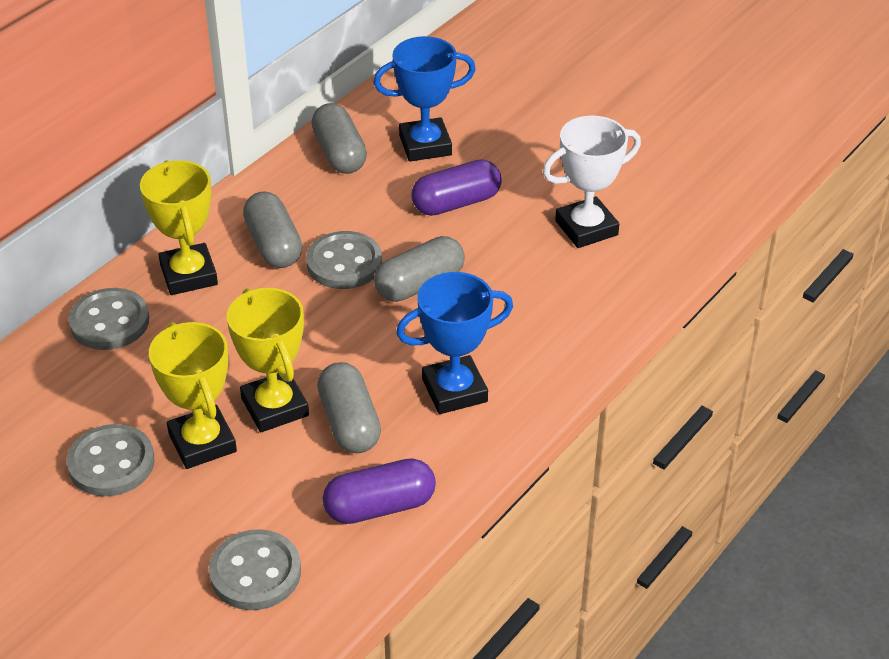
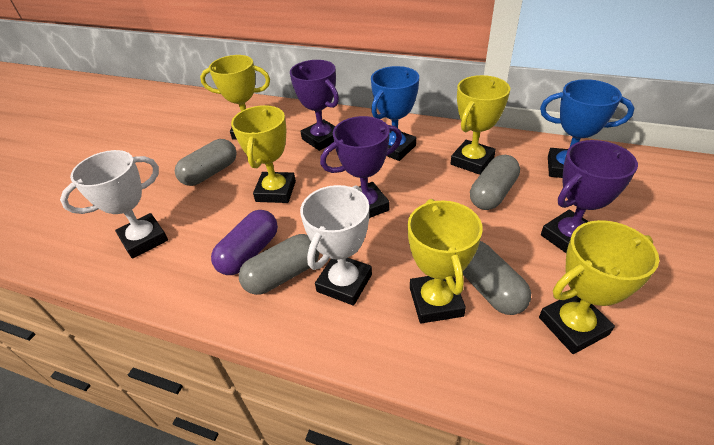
grey button: [67,424,154,496] [69,288,149,350] [209,529,301,610] [306,231,382,289] = 4 -> none = 0
purple capsule: [323,458,436,524] [411,159,501,216] = 2 -> [211,210,278,275] = 1
purple trophy: none = 0 -> [290,60,339,151] [320,116,402,218] [541,140,638,253] = 3
white trophy: [543,115,641,248] = 1 -> [60,150,168,259] [300,185,372,306] = 2
yellow trophy: [140,160,218,295] [149,322,237,469] [227,288,309,432] = 3 -> [200,55,270,140] [231,105,296,203] [408,199,483,324] [450,75,510,175] [539,220,659,354] = 5

